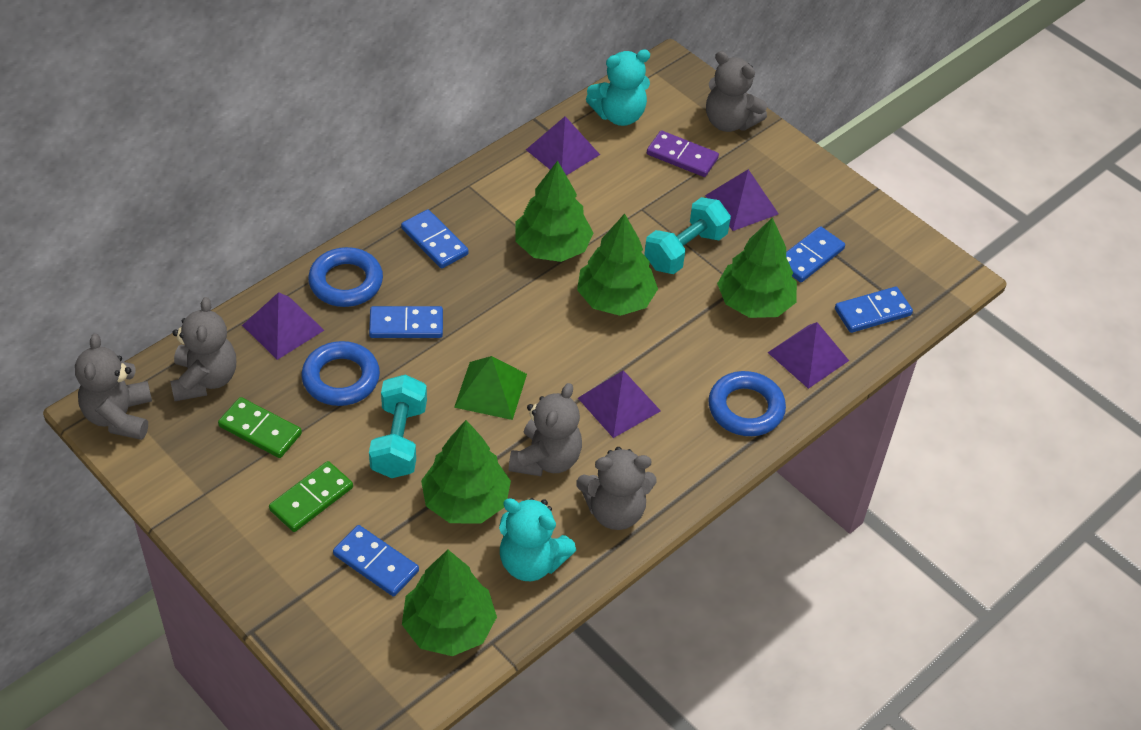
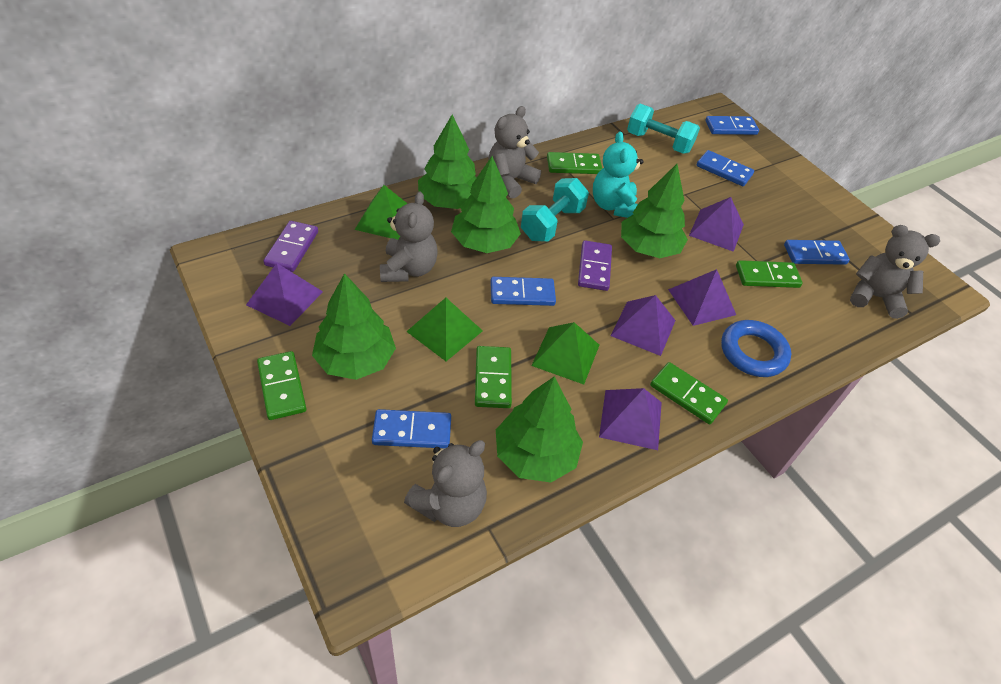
blue ring: [301,341,380,406] [308,247,383,307] [708,371,786,436] = 3 -> [721,320,791,377] = 1
green domino: [218,397,302,458] [269,461,353,532] = 2 -> [257,351,306,420] [475,346,512,408] [547,152,602,174] [650,362,728,424] [736,260,803,288] = 5
green pyramid: [454,356,527,420] = 1 -> [355,185,408,240] [406,298,483,361] [531,322,599,385] = 3
grey teddy bear: [75,334,152,440] [170,297,236,401] [509,383,582,476] [577,447,656,530] [706,51,767,132] = 5 -> [380,192,438,282] [404,440,487,527] [489,106,541,199] [850,225,940,319] = 4
purple domino: [647,131,719,177] = 1 -> [263,221,318,272] [578,240,612,291] = 2
turquoise teddy bear: [499,498,576,581] [586,50,650,126] = 2 -> [593,131,643,218] = 1

